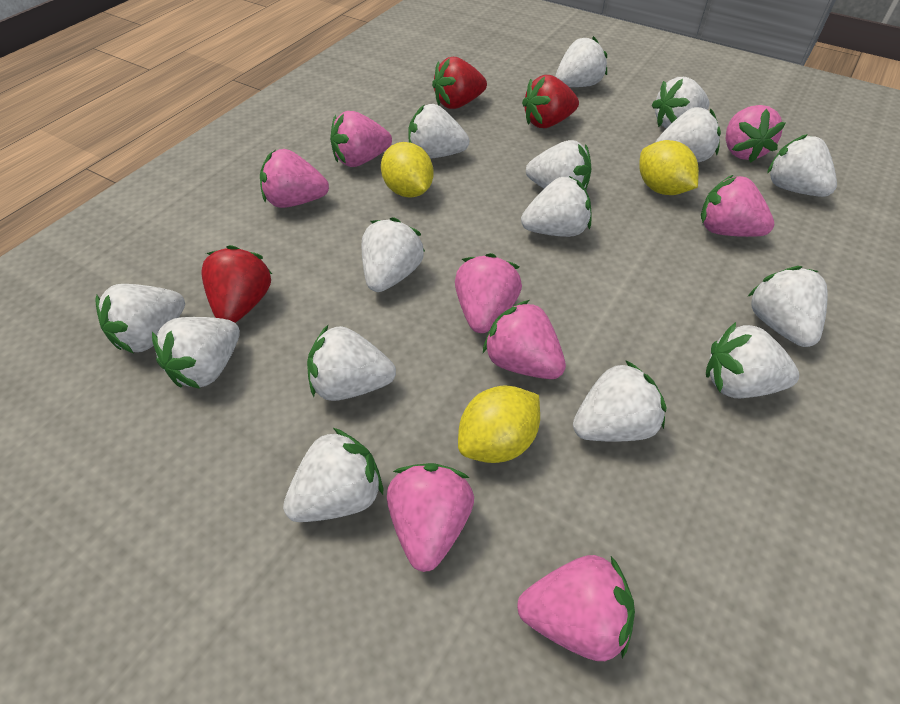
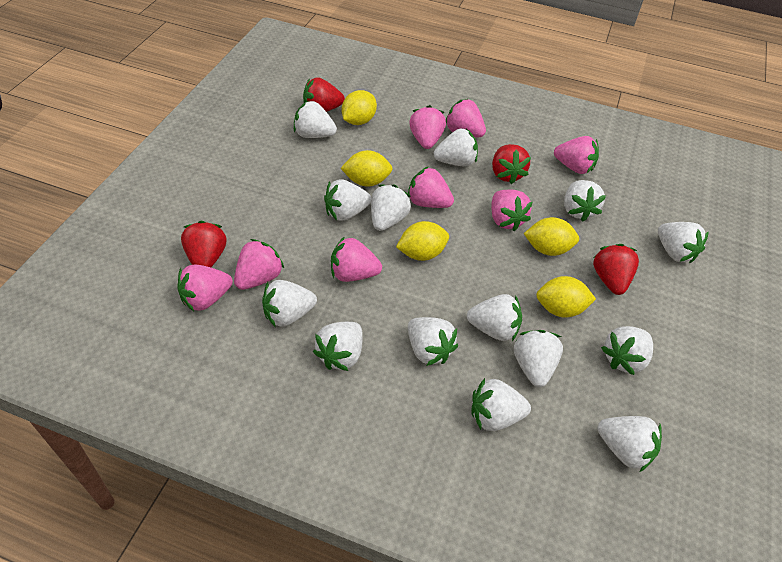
red strawberry: [202,245,272,323] [432,57,487,109] [522,75,579,128] = 3 -> [181,221,226,267] [303,77,345,112] [492,144,531,184] [593,244,639,295] = 4
white strawberry: [95,284,185,353] [152,317,240,389] [283,428,383,522] [307,325,396,401] [362,217,425,292] [409,104,469,159] [521,176,592,237] [526,140,591,189] [555,36,607,87] [573,360,667,442] [652,77,710,128] [656,107,721,162] [706,322,799,398] [747,266,828,347] [767,134,837,197] = 15 -> [262,280,317,327] [294,101,337,138] [313,322,363,371] [324,179,371,221] [371,185,411,231] [408,317,458,366] [434,129,478,166] [467,294,522,341] [471,378,531,431] [514,330,563,387] [564,180,606,222] [597,416,662,472] [601,326,653,375] [658,222,708,263] = 14
yellow lemon: [381,142,434,198] [458,385,540,463] [639,140,699,195] = 3 -> [341,150,393,187] [342,90,377,125] [396,221,449,261] [524,217,579,256] [536,276,596,318] = 5

